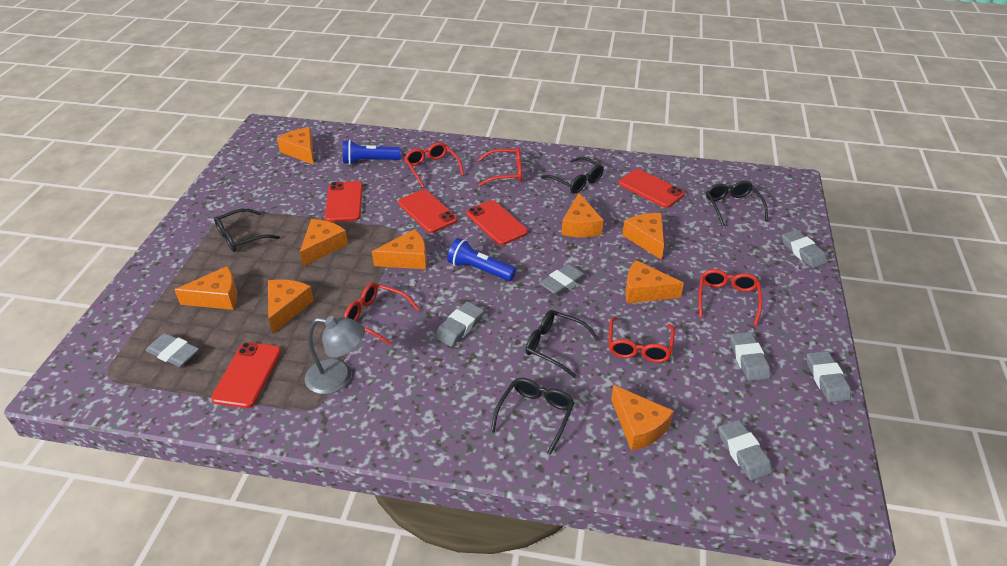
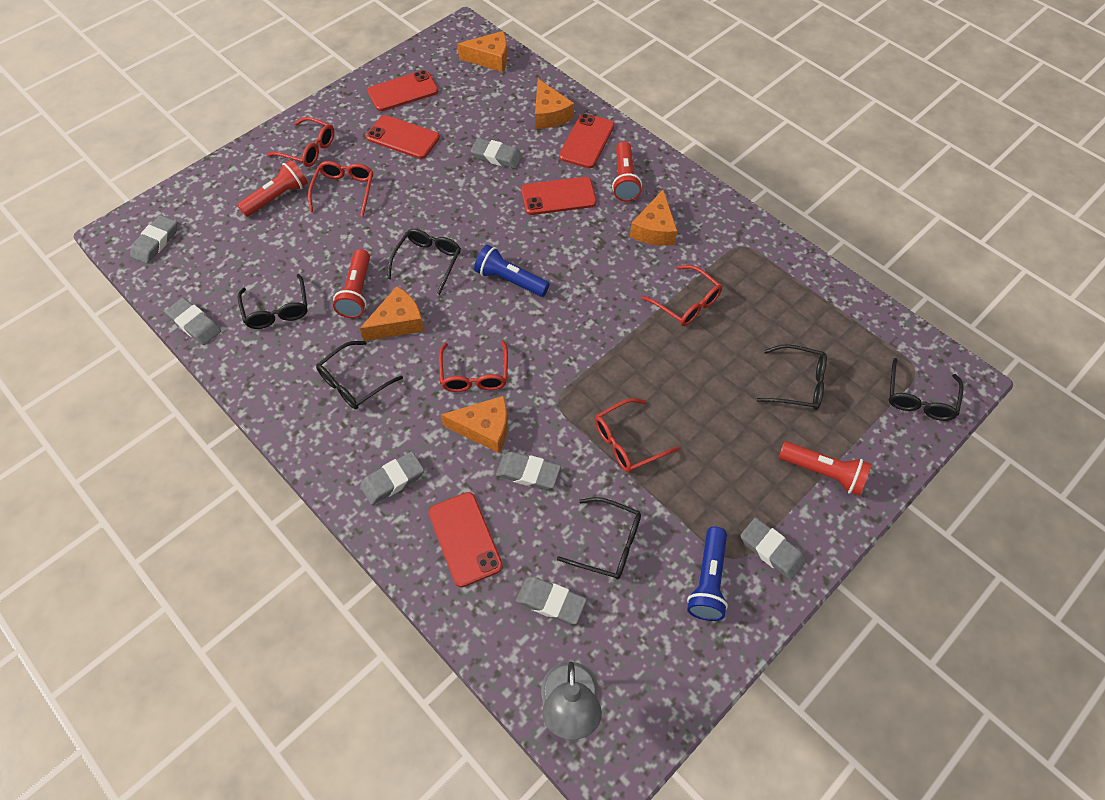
black glasses: [214,208,280,252] [491,378,575,455] [525,310,599,378] [541,157,604,193] [706,181,768,227] = 5 -> [238,274,308,329] [316,341,403,409] [387,229,461,295] [557,497,641,579] [757,344,827,410] [889,358,964,421] = 6
orange cheese: [175,266,237,310] [268,280,314,333] [277,127,314,165] [300,219,348,266] [372,229,427,269] [561,193,603,237] [611,385,674,451] [622,213,664,260] [625,260,684,304] = 9 -> [360,286,424,341] [441,396,508,453] [457,31,507,72] [535,79,574,129] [630,190,677,246] = 5
red flashlight: none = 0 -> [237,160,308,217] [333,249,370,318] [612,141,642,202] [779,442,871,496] = 4

